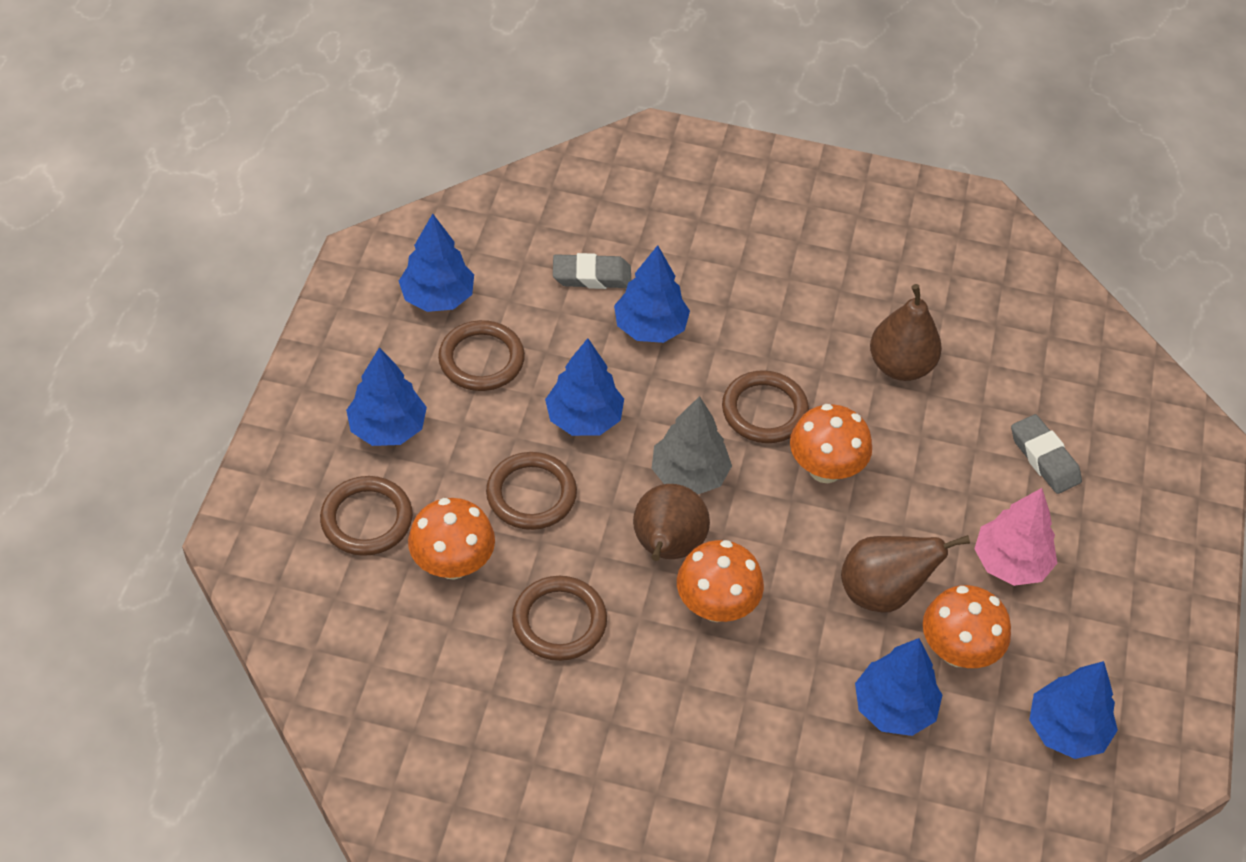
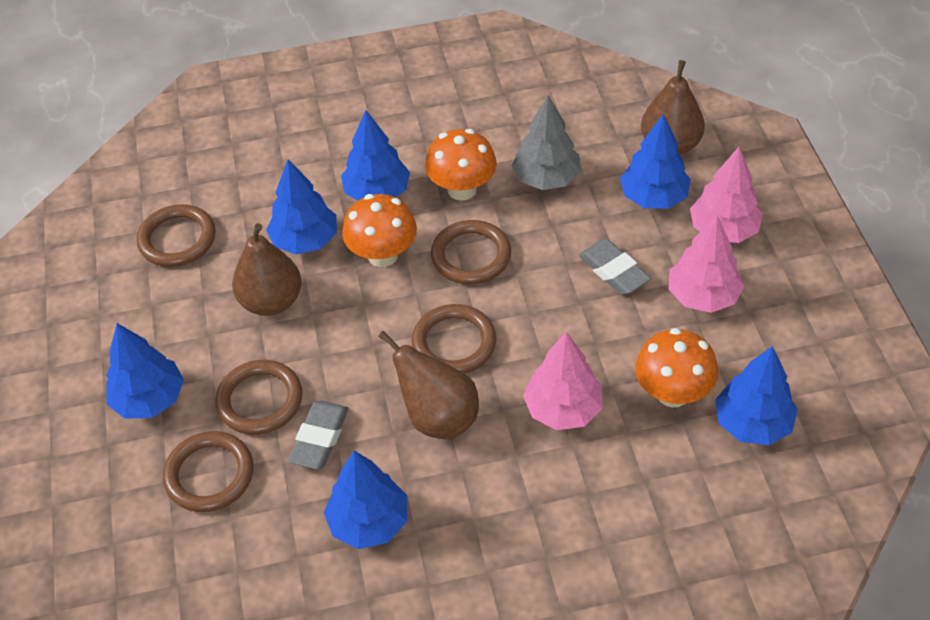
orange mushroom: [408,498,495,580] [677,540,764,622] [790,404,872,483] [923,585,1011,668] = 4 -> [342,194,417,267] [425,129,497,201] [635,328,718,408] = 3
pink tree: [974,488,1057,586] = 1 -> [523,332,603,430] [668,215,744,313] [690,147,763,243] = 3

